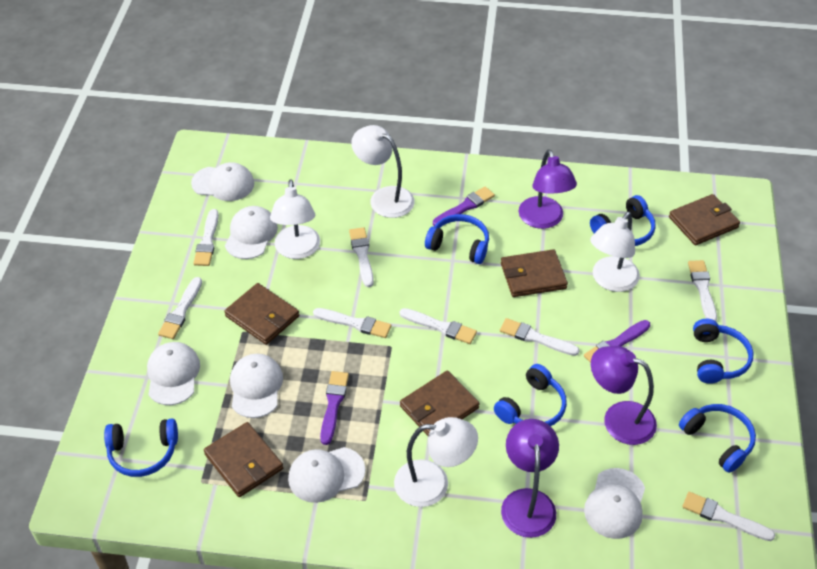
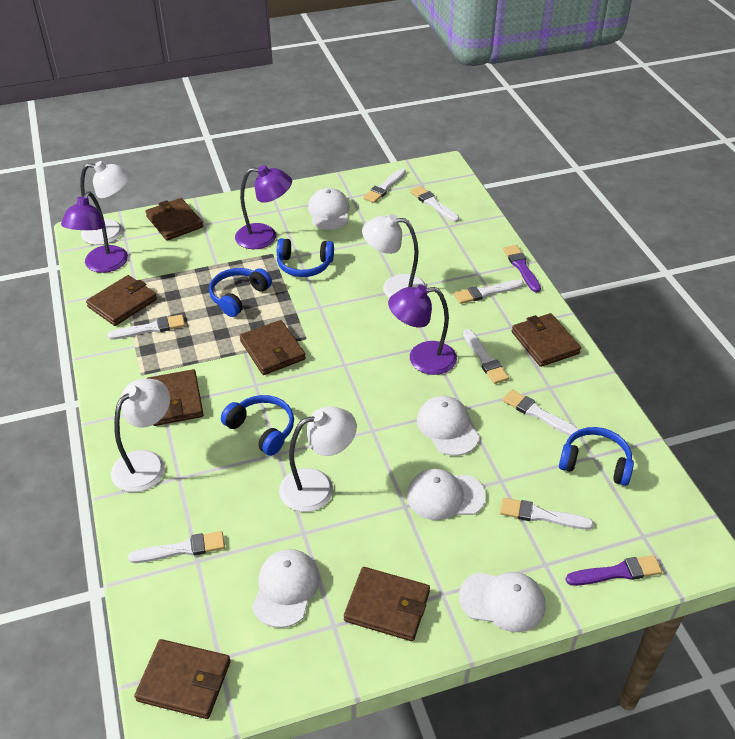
blue headphones: [104,419,178,477] [425,214,489,264] [494,364,567,426] [590,195,656,246] [679,404,756,473] [693,319,753,384] = 6 -> [209,268,272,317] [221,395,294,456] [277,238,334,277] [559,427,634,486] = 4
brown wallet: [204,422,283,497] [224,283,299,345] [400,371,480,436] [501,249,568,297] [669,194,740,246] = 5 -> [86,275,157,326] [134,639,231,719] [145,198,203,241] [147,369,204,426] [240,320,306,375] [344,567,430,641] [512,313,581,367] = 7
purple brush: [320,371,349,445] [433,186,495,226] [584,320,650,363] = 3 -> [503,245,541,293] [565,555,662,586] = 2
white cap: [147,342,200,405] [191,162,254,201] [225,206,278,259] [230,354,283,418] [288,447,365,503] [584,468,645,539] = 6 -> [252,549,320,628] [308,188,350,230] [407,469,486,520] [417,396,479,456] [459,572,545,632] = 5

